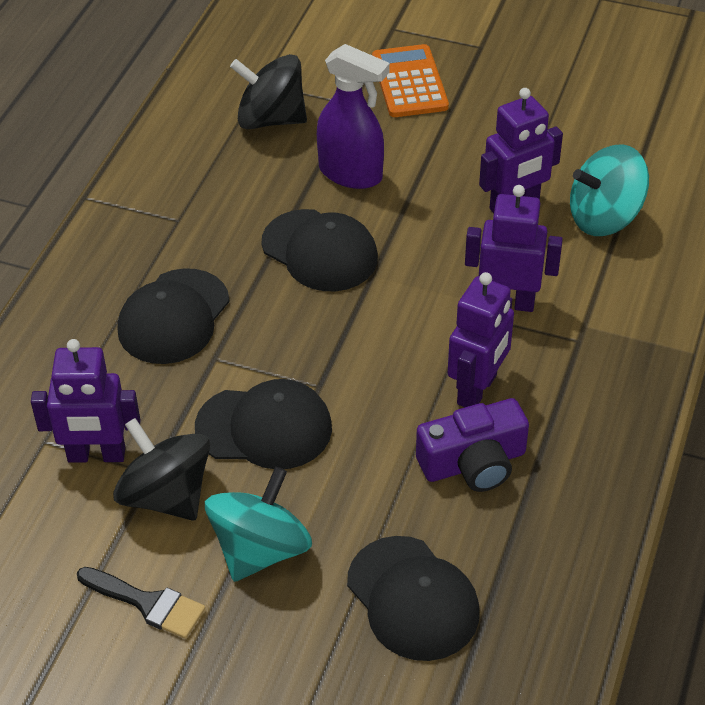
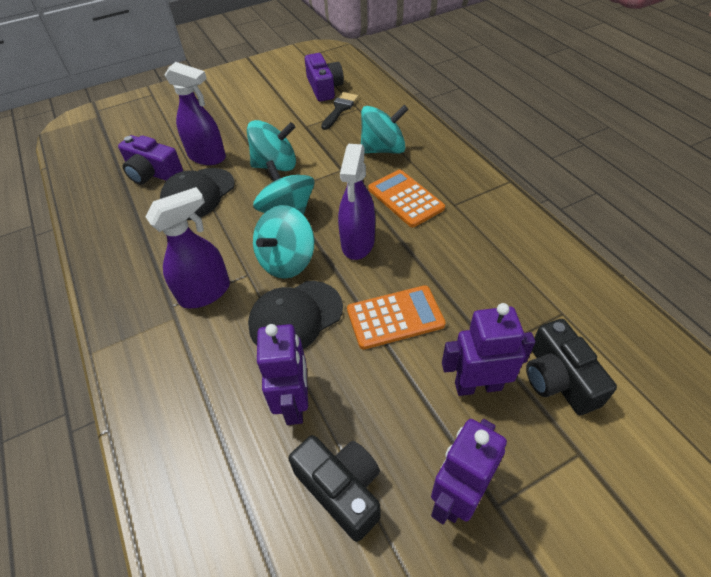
black camera: none = 0 -> [288,435,380,542] [526,319,617,415] = 2
black cap: [118,268,230,364] [195,379,332,469] [262,209,378,291] [347,536,480,661] = 4 -> [160,168,235,220] [248,281,343,349] = 2
black spinning top: [113,418,210,520] [230,54,307,129] = 2 -> none = 0
orange calculator: [372,44,449,117] = 1 -> [347,285,446,350] [368,170,445,227] = 2
purple camera: [416,398,529,492] = 1 -> [118,135,183,185] [305,53,344,102] = 2
purple robot: [31,339,140,463] [448,272,514,407] [465,185,563,312] [479,88,563,213] = 4 -> [257,324,308,425] [431,419,507,524] [442,303,535,396] = 3
purple spray bottle: [317,44,390,189] = 1 -> [145,187,230,308] [165,62,226,165] [338,144,375,260] = 3
turquoise spinning top: [205,467,312,582] [570,144,649,236] = 2 -> [247,120,296,171] [253,160,315,215] [253,205,314,279] [361,105,409,154] = 4

